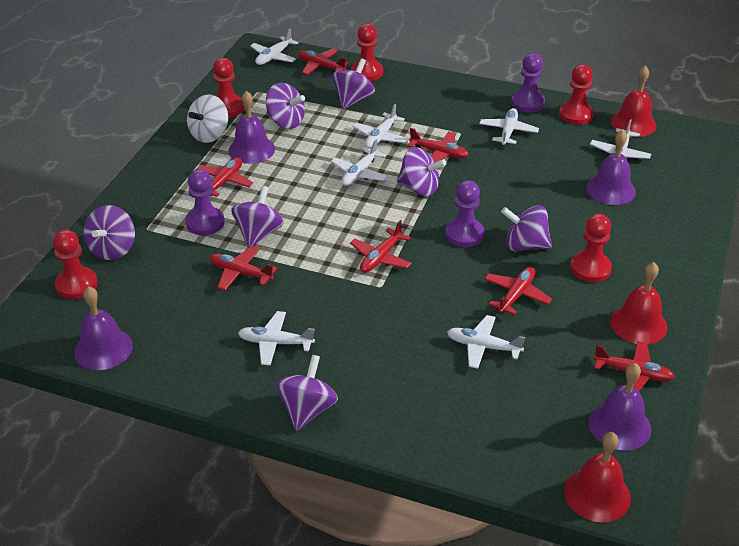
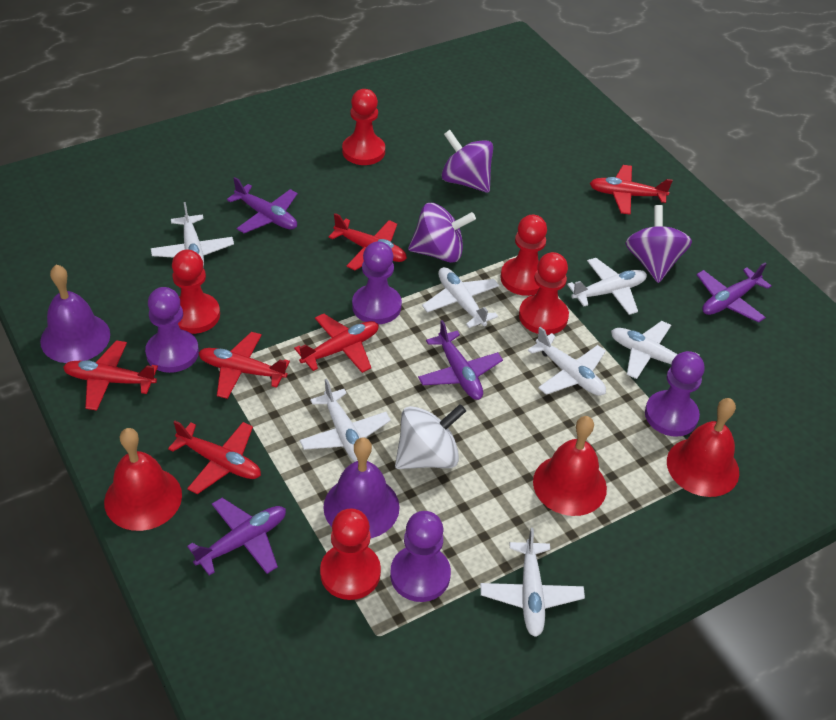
purple bell: [74,286,133,370] [228,91,275,164] [586,130,636,205] [588,363,651,451] = 4 -> [40,265,110,363] [323,437,400,539] = 2
purple pawn: [185,169,225,235] [445,180,484,247] [511,53,545,113] = 3 -> [145,287,199,373] [352,241,402,324] [390,511,451,602] [645,351,705,437] = 4
purple plane: none = 0 -> [187,498,286,576] [227,177,298,233] [418,320,503,400] [697,263,771,323] = 4
purple spinning top: [84,205,135,260] [231,186,284,248] [266,83,305,129] [276,355,338,431] [332,58,375,109] [397,147,446,196] [501,205,552,252] = 7 -> [408,203,476,263] [441,130,493,193] [625,205,692,283] = 3
red plane: [196,157,253,197] [210,246,277,290] [298,48,350,75] [350,220,412,273] [407,128,469,162] [484,267,552,315] [593,341,675,391] = 7 -> [63,340,158,410] [168,421,261,494] [199,332,290,399] [294,314,379,373] [328,213,407,270] [590,165,673,215] = 6

